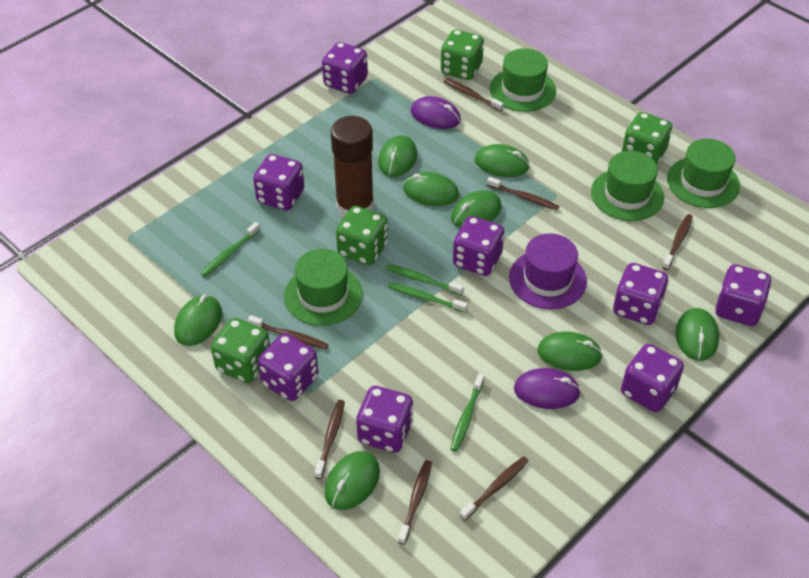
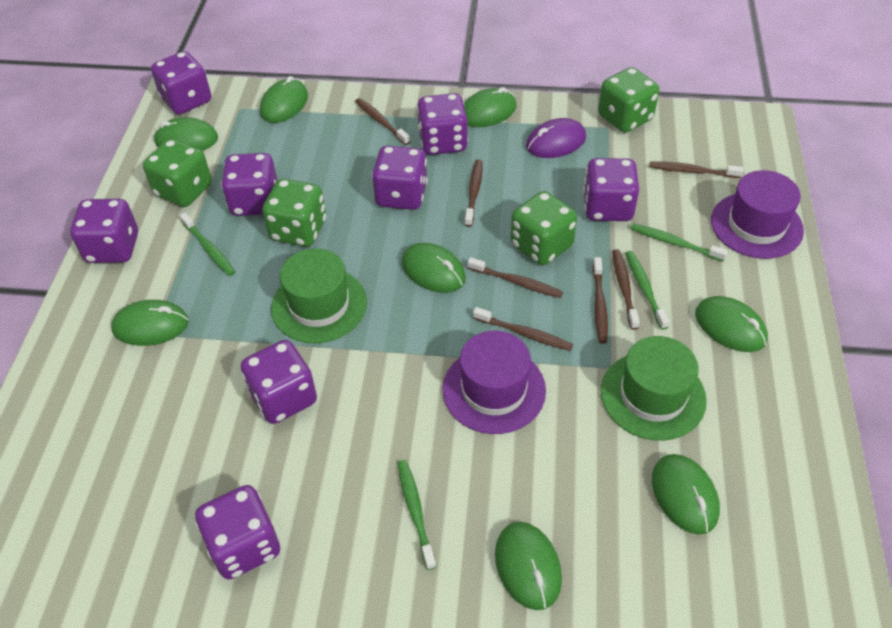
brown glue stick: [331,116,374,217] = 1 -> none = 0
green hat: [284,249,363,326] [490,48,556,112] [591,151,664,221] [667,139,740,208] = 4 -> [271,248,367,343] [601,336,707,441] = 2
purple hat: [509,233,587,309] = 1 -> [443,331,546,434] [711,170,804,259] = 2
purple mouse: [411,96,461,129] [514,368,581,409] = 2 -> [526,118,586,158] = 1

